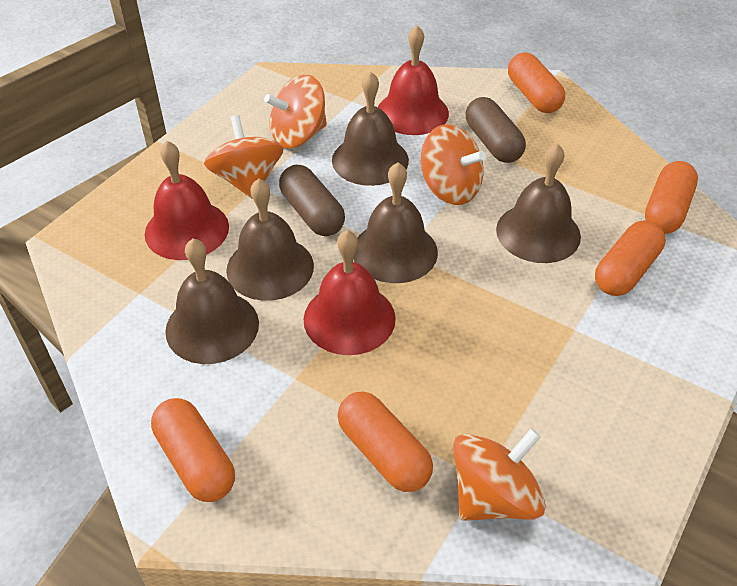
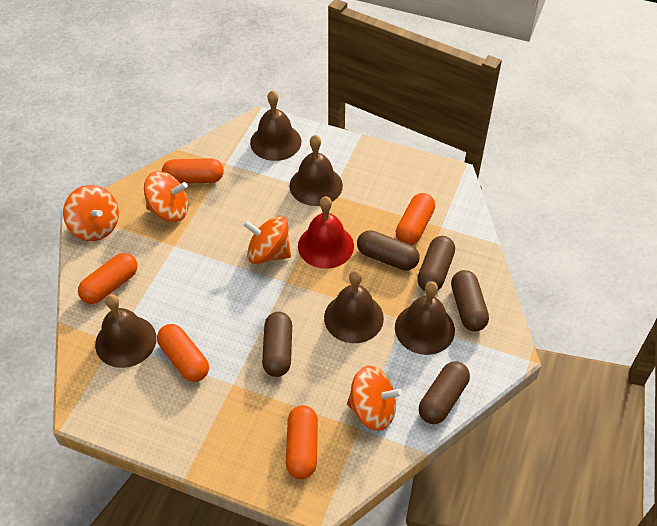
brown capsule: [279,165,345,236] [466,97,526,163] = 2 -> [262,312,292,377] [357,230,420,271] [417,236,455,291] [419,362,470,424] [451,270,489,332] = 5
red bell: [145,141,229,260] [304,230,396,355] [378,25,449,135] = 3 -> [298,196,354,269] = 1

